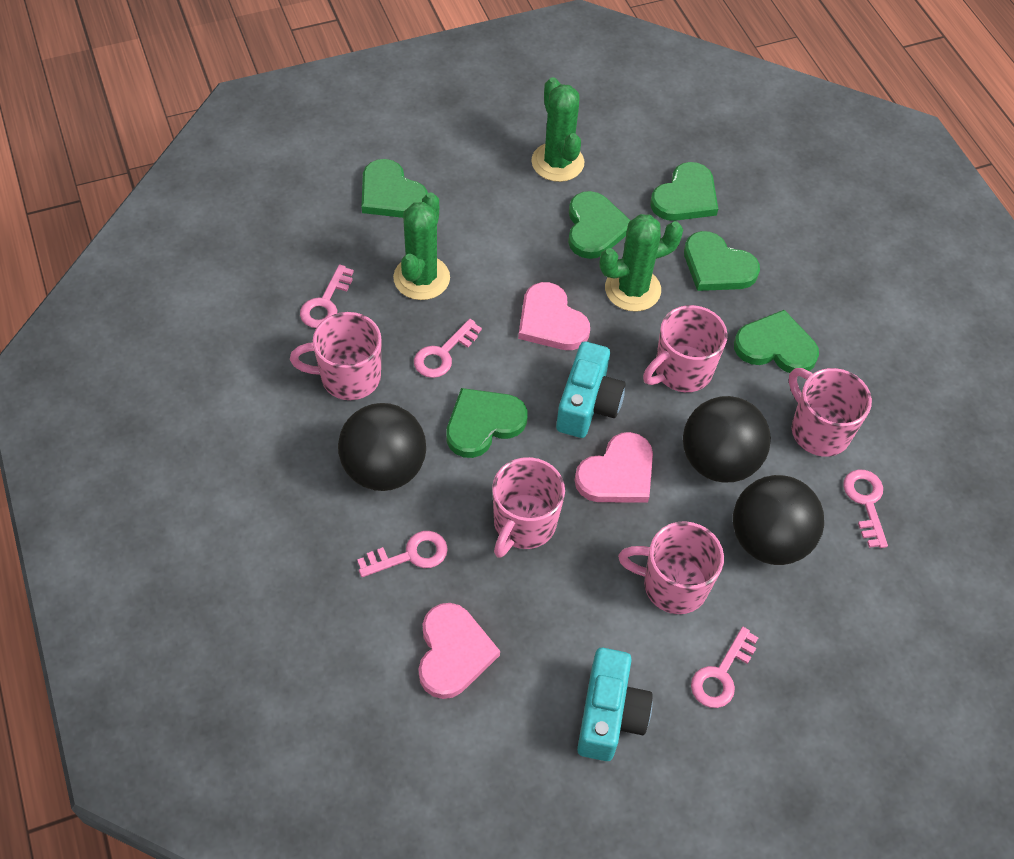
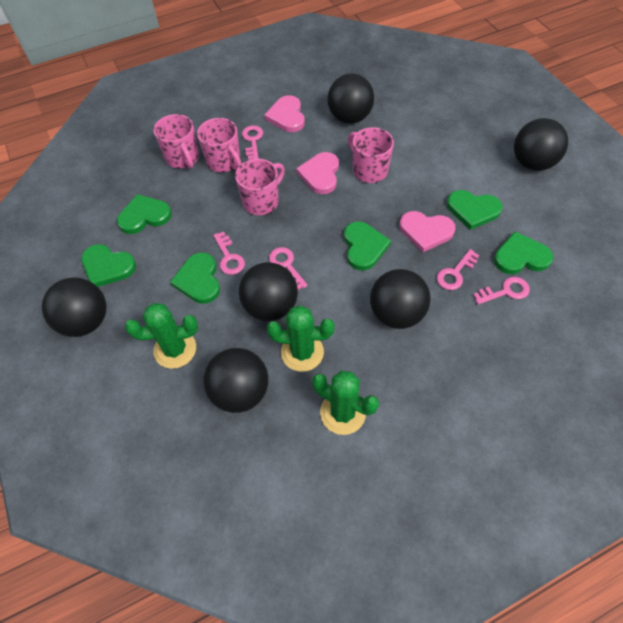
black ball: [338,403,426,491] [683,396,771,483] [733,475,824,565] = 3 -> [42,278,106,337] [203,348,268,413] [239,262,298,321] [328,74,374,124] [370,269,431,329] [514,118,568,171] = 6
pink mug: [290,312,381,400] [492,457,565,558] [618,521,724,614] [643,305,728,392] [789,368,872,457] = 5 -> [153,114,199,169] [197,118,242,172] [235,159,285,215] [348,127,394,183] = 4
turquoise camera: [556,341,626,438] [577,648,653,761] = 2 -> none = 0

